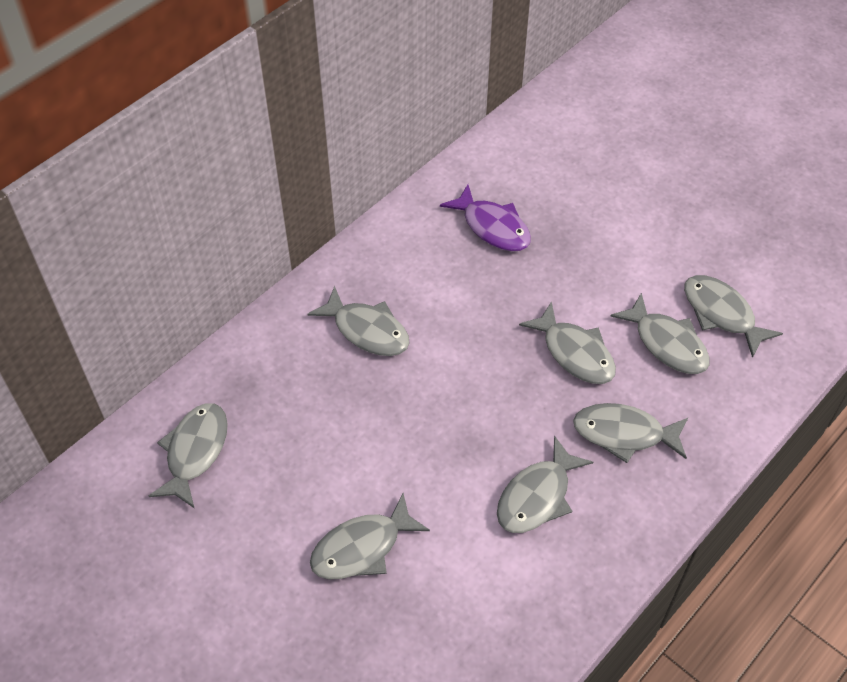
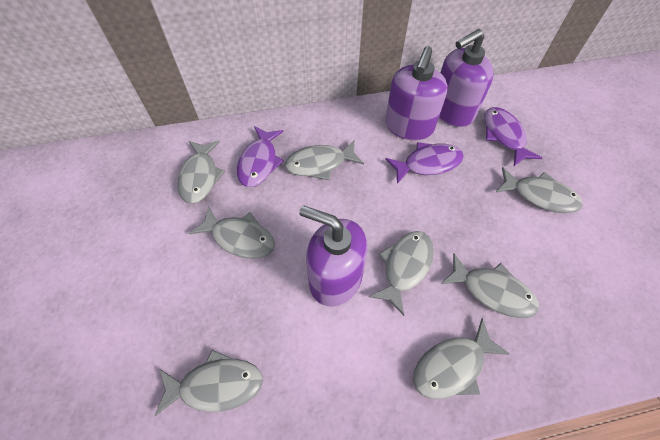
purple fish: [440,184,531,251] = 1 -> [237,126,284,187] [385,142,464,184] [484,107,542,166] = 3
purple soap dispenser: none = 0 -> [299,206,368,306] [385,46,448,141] [439,29,494,127] = 3

